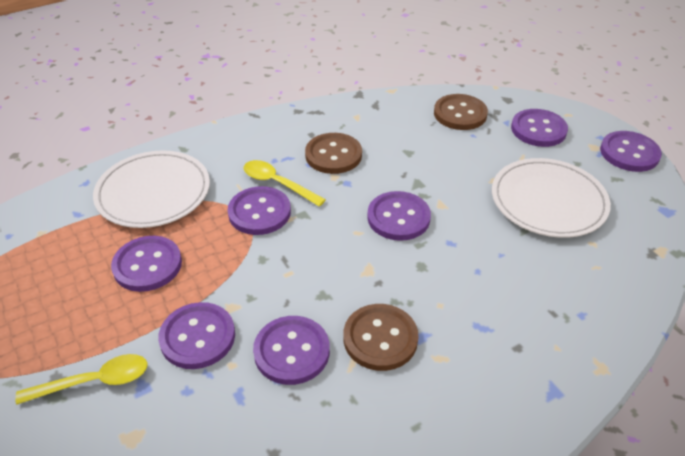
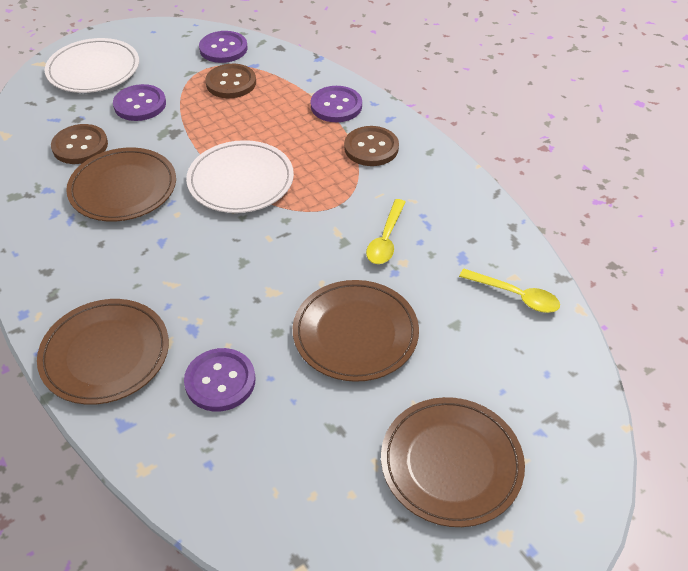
brown plate: none = 0 -> [37,299,169,405] [66,148,176,222] [293,280,419,382] [381,397,525,527] = 4
purple button: [111,236,182,292] [158,302,235,369] [227,186,291,235] [253,316,330,385] [367,191,431,241] [511,109,568,147] [600,131,662,172] = 7 -> [113,84,166,121] [184,348,256,412] [199,31,247,63] [311,86,362,122] = 4

